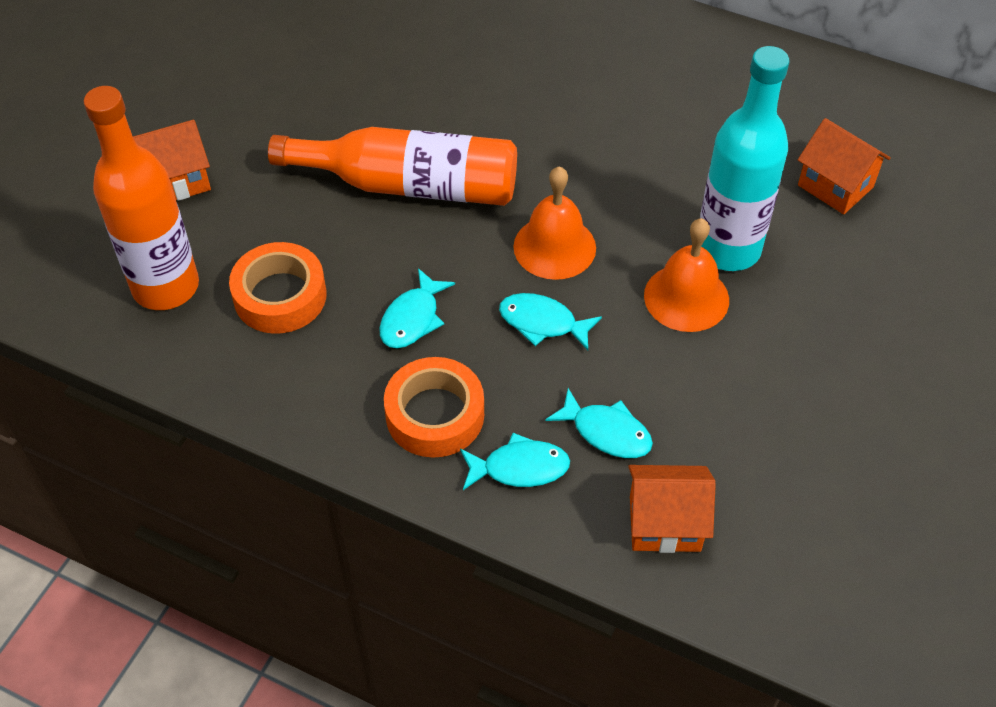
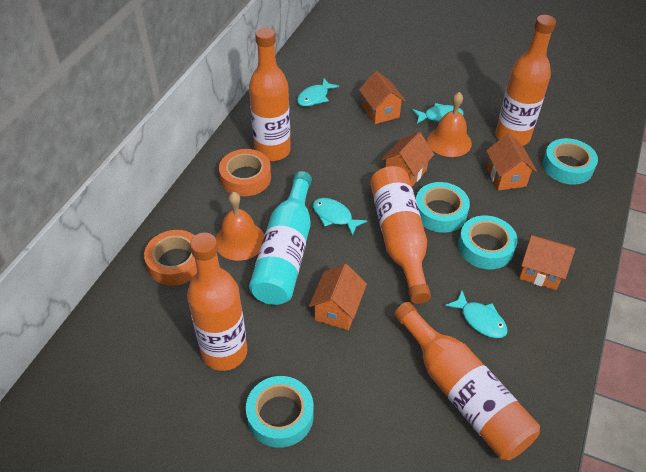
orange bottle: [84,86,199,310] [268,127,517,206] = 2 -> [187,233,247,371] [249,28,291,161] [370,166,431,304] [394,302,540,460] [495,15,556,146] = 5
orange house: [133,120,211,201] [628,465,716,553] [798,118,891,214] = 3 -> [309,264,367,330] [359,71,406,124] [381,132,434,186] [486,134,537,191] [519,234,575,290] = 5
turquoise tape: none = 0 -> [246,376,314,448] [416,182,470,233] [458,216,517,269] [542,138,598,185] = 4

